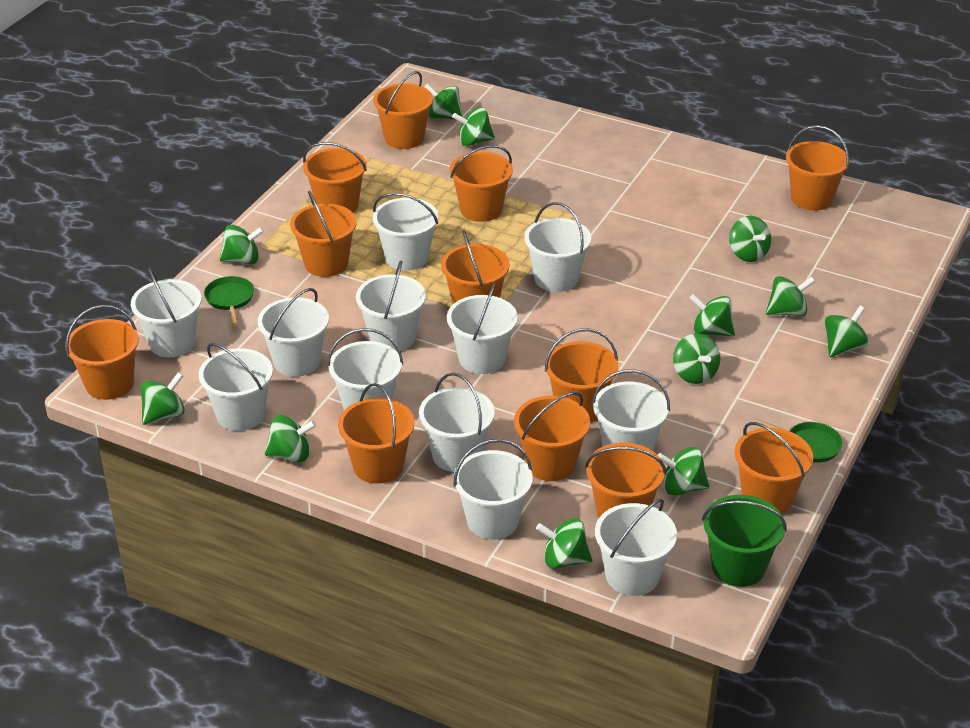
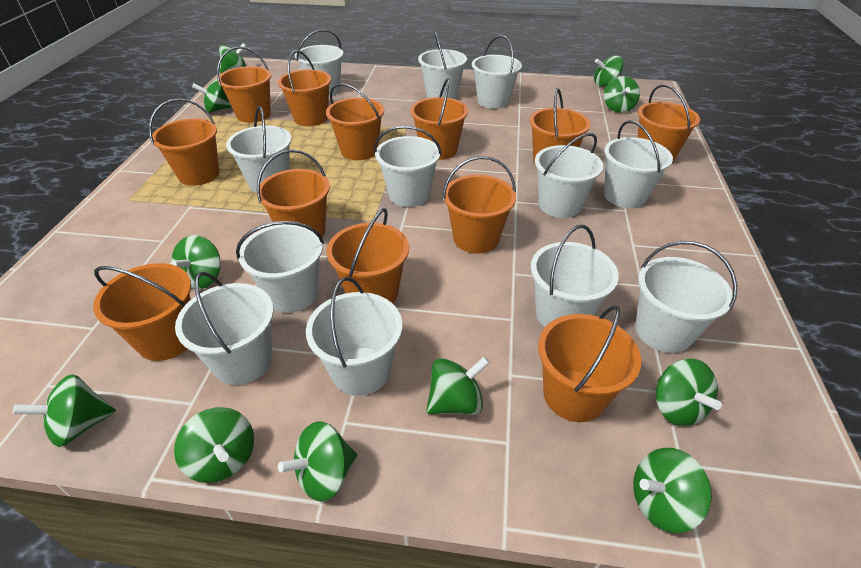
green bucket: [702,495,787,587] = 1 -> none = 0
green pan: [204,276,254,325] [753,418,843,463] = 2 -> none = 0
green spinning top: [140,372,185,425] [219,225,264,264] [264,415,316,463] [424,83,463,120] [452,107,495,146] [536,518,592,569] [658,447,709,496] [673,333,720,384] [689,294,735,336] [729,216,771,262] [766,276,815,316] [825,306,869,357] = 12 -> [13,374,116,447] [170,235,221,289] [174,407,254,483] [192,79,232,113] [219,43,246,74] [278,421,357,502] [426,356,490,415] [594,55,623,87] [604,76,640,113] [633,448,712,533] [656,359,722,426] = 11

